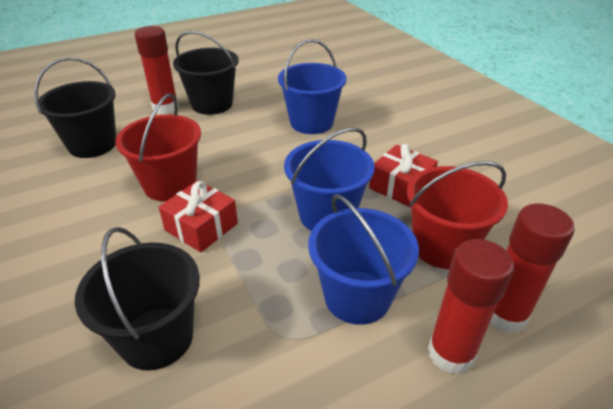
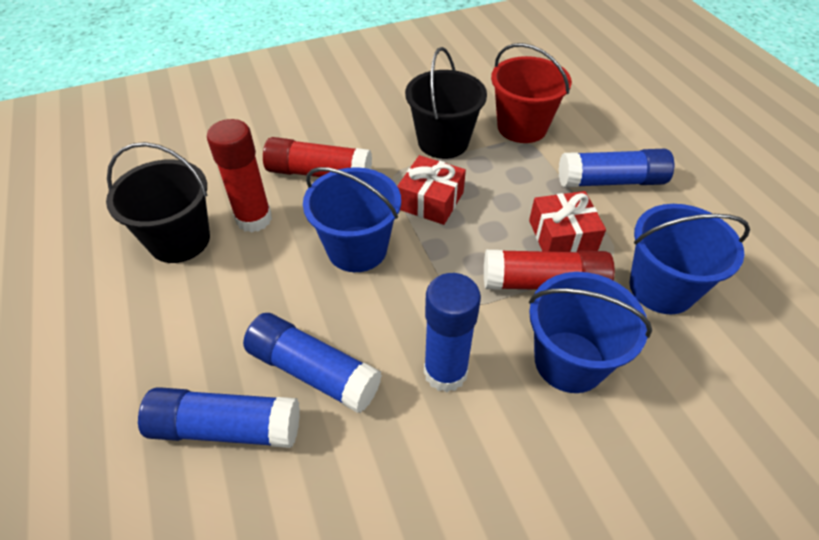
black bucket: [34,57,116,158] [75,227,200,371] [173,31,239,115] = 3 -> [106,142,210,263] [405,47,487,159] = 2
blue glue stick: none = 0 -> [138,387,300,448] [243,313,382,413] [424,273,481,392] [559,149,674,188] = 4
red bucket: [116,93,201,202] [407,161,508,269] = 2 -> [491,43,572,143] = 1

